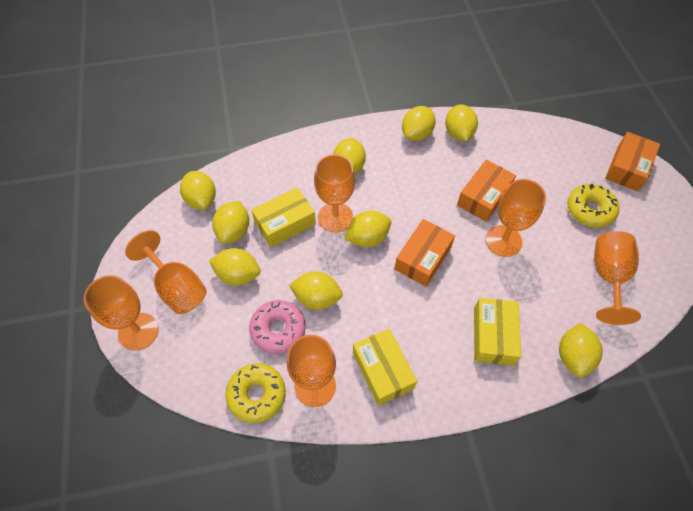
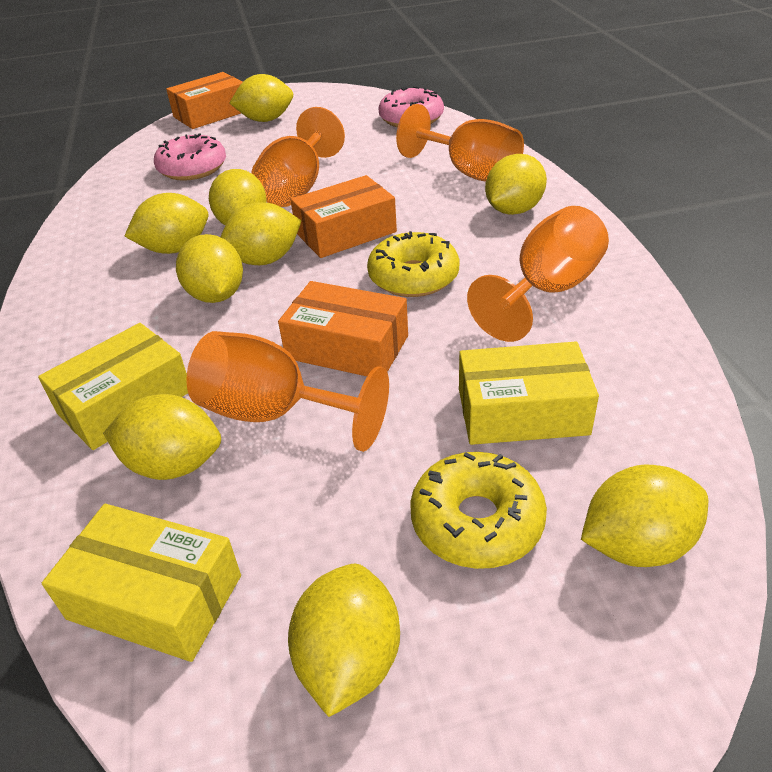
orange goblet: [84,275,159,350] [125,230,207,314] [287,335,336,407] [314,154,355,233] [486,179,546,257] [594,231,641,325] = 6 -> [186,331,389,452] [251,107,345,207] [396,104,524,182] [467,206,609,342] = 4
pink donut: [249,300,306,354] = 1 -> [154,133,226,181] [378,86,444,127] = 2

